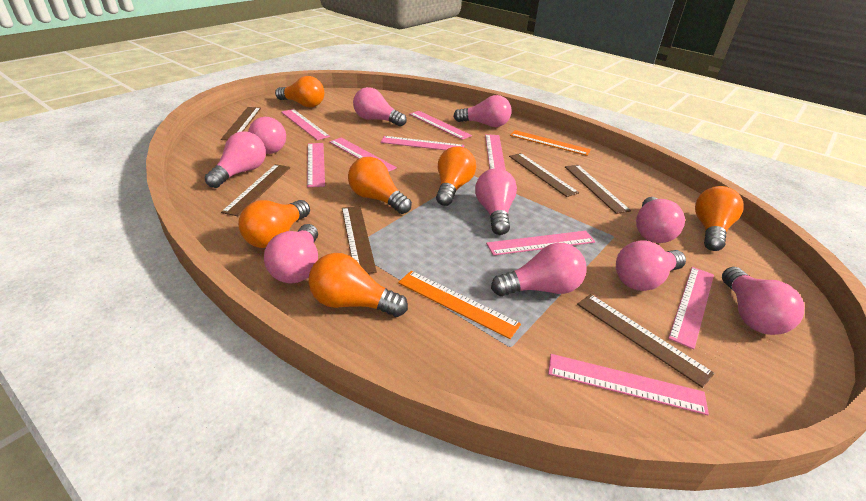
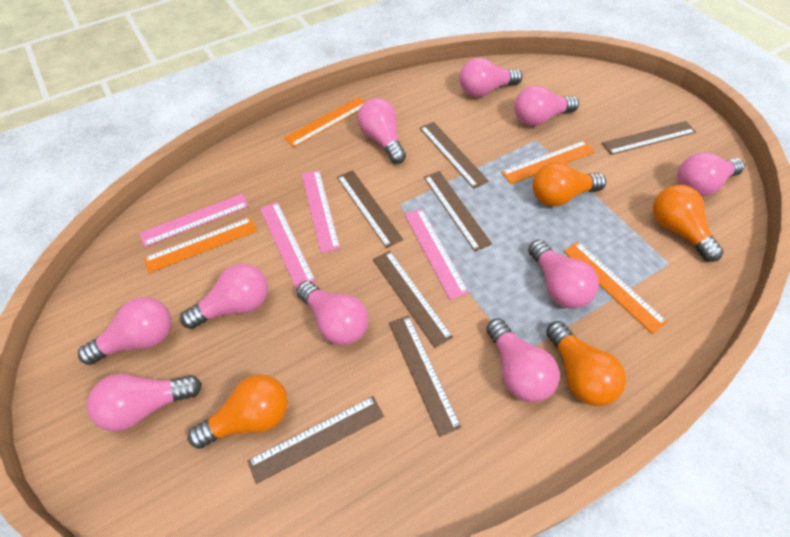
brown ruler: [221,107,261,140] [221,164,290,216] [342,206,377,274] [509,153,579,197] [565,165,631,214] [577,294,715,388] = 6 -> [247,396,384,484] [337,170,403,248] [373,251,453,348] [389,315,462,437] [420,122,489,189] [424,171,492,252] [602,121,696,155] = 7
orange light bulb: [238,200,310,248] [275,76,324,107] [309,253,408,317] [348,157,412,214] [436,146,476,206] [695,186,744,251] = 6 -> [188,374,288,449] [532,162,606,206] [546,321,626,406] [653,185,724,262] = 4
orange ruler: [398,271,521,339] [510,130,591,156] = 2 -> [144,217,257,273] [284,97,365,148] [501,140,595,184] [563,242,668,334] = 4
pink ruler: [281,109,330,140] [307,143,325,187] [329,137,397,172] [381,136,464,150] [409,111,472,140] [485,134,506,171] [486,231,595,256] [548,354,709,415] [668,267,714,349] = 9 -> [140,193,249,247] [260,202,316,289] [302,170,340,253] [404,209,469,300] = 4

